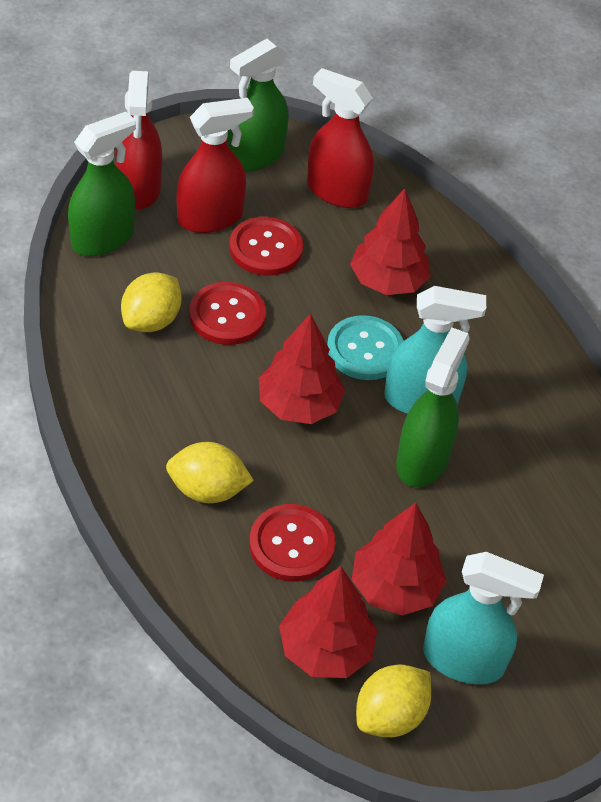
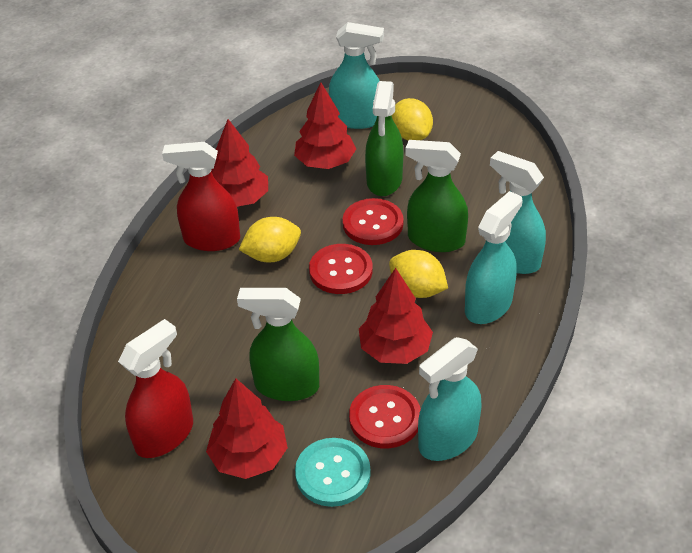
red spray bottle: [115,71,162,209] [177,98,254,233] [307,68,374,208] = 3 -> [118,319,193,458] [162,142,240,251] = 2
turquoise spray bottle: [384,286,486,414] [423,552,544,684] = 2 -> [329,22,384,129] [418,337,481,461] [465,191,523,324] [490,151,546,274] = 4

